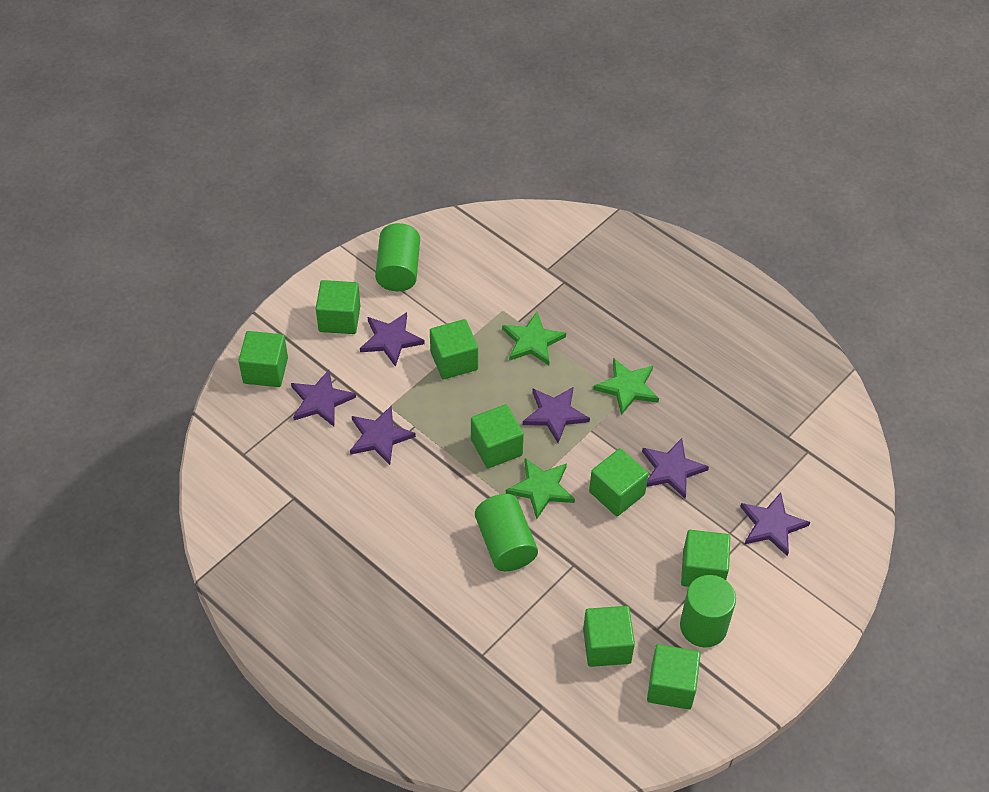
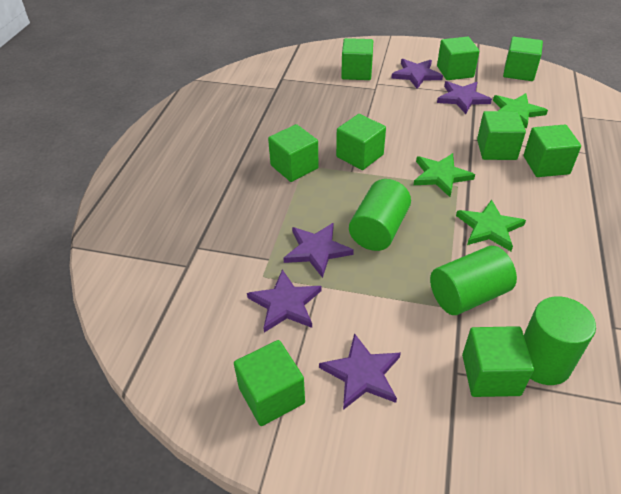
green cube: [238,331,288,387] [316,280,360,334] [430,319,478,379] [471,404,524,468] [583,606,635,667] [589,448,649,516] [647,644,701,709] [681,530,730,587] = 8 -> [234,340,305,426] [268,124,318,182] [336,114,386,170] [341,38,373,80] [437,37,480,80] [462,326,534,397] [477,111,526,160] [503,37,543,81] [523,125,581,177] = 9
purple star: [291,370,356,427] [350,405,416,465] [360,312,425,367] [523,387,590,443] [642,438,709,498] [740,492,810,556] = 6 -> [247,269,322,333] [283,223,354,278] [319,333,401,410] [391,59,443,89] [437,81,492,114] = 5

